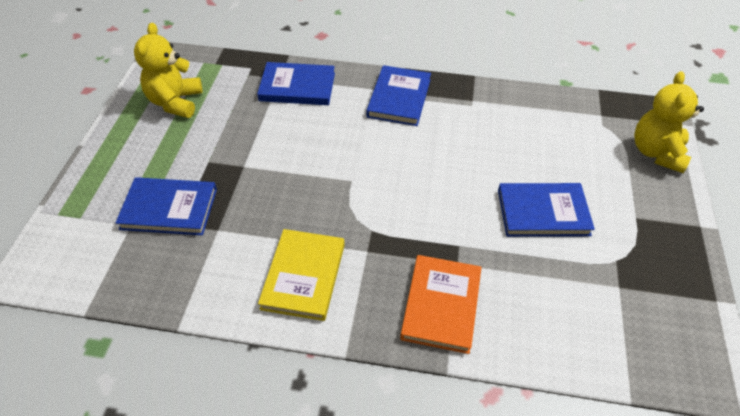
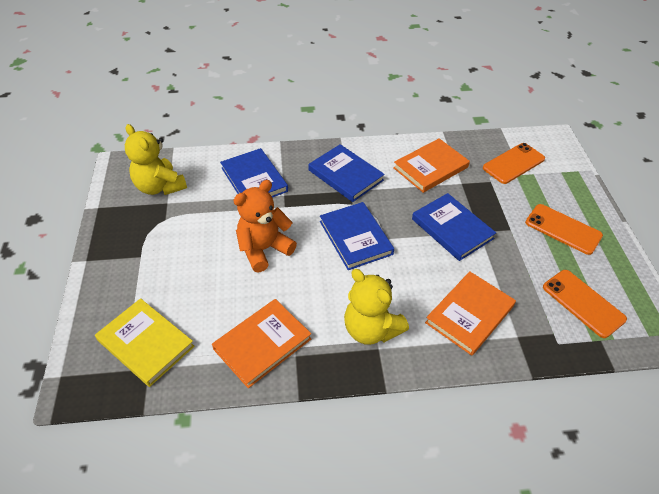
orange book: [400,255,482,354] = 1 -> [212,299,311,388] [393,138,470,193] [425,271,516,356] = 3
orange phone: none = 0 -> [483,143,545,184] [525,204,603,255] [543,270,627,338] = 3
orange teddy bear: none = 0 -> [233,180,297,272] = 1

